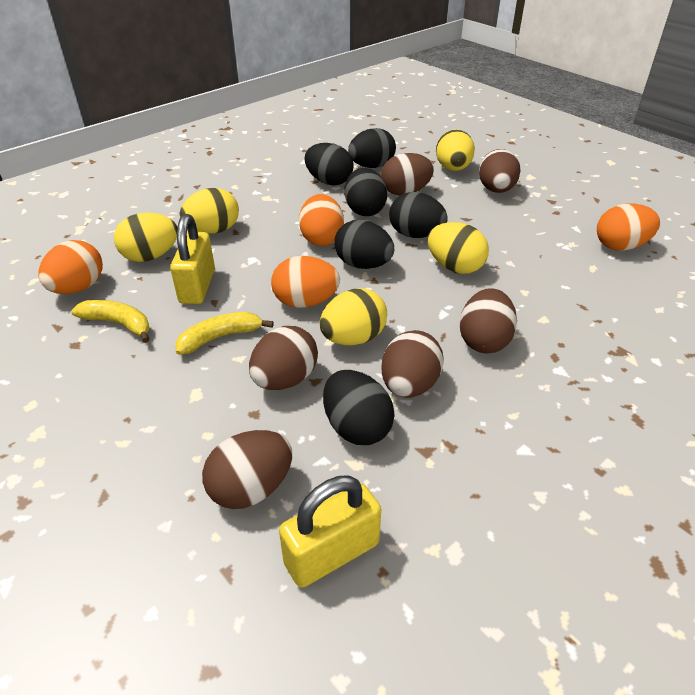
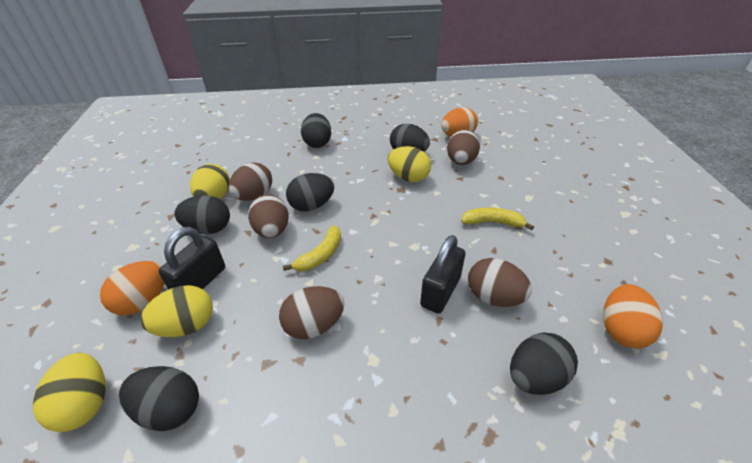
black padlock: none = 0 -> [159,227,225,290] [420,235,465,314] = 2
brown egg: [202,430,292,509] [249,326,318,390] [381,153,434,196] [382,330,444,398] [460,288,517,353] [479,149,521,193] = 6 -> [229,162,272,201] [248,194,289,238] [279,286,344,339] [447,130,480,165] [468,258,532,307] = 5
orange egg: [38,240,103,294] [271,256,340,308] [299,194,344,246] [597,203,660,251] = 4 -> [100,261,165,315] [441,107,478,137] [603,284,663,348] = 3
yellow egg: [114,213,178,262] [180,188,239,234] [320,288,387,345] [428,222,489,274] [436,129,475,171] = 5 -> [33,353,106,432] [140,285,213,337] [190,164,230,199] [388,146,431,182] = 4
yellow padlock: [170,214,215,304] [279,475,381,588] = 2 -> none = 0

